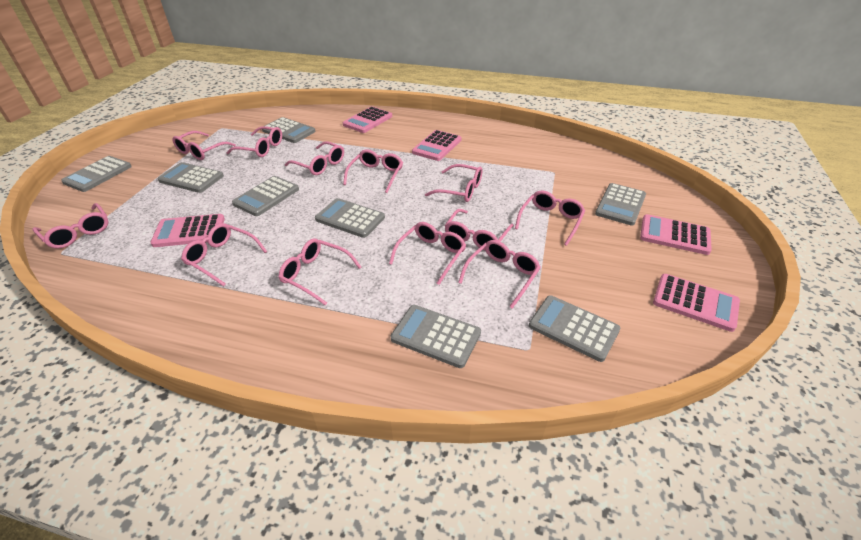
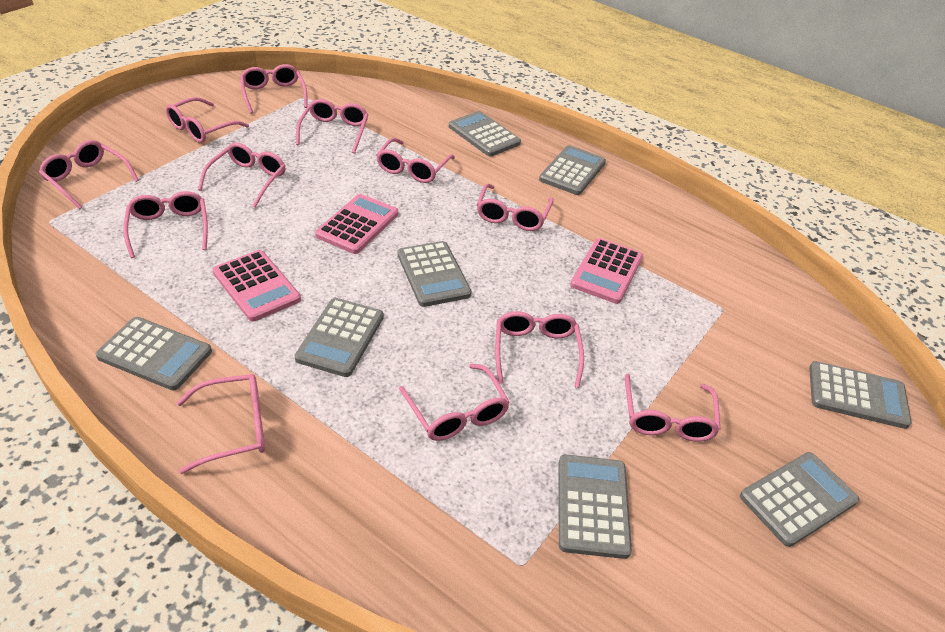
pink calculator: [150,214,225,247] [343,106,392,133] [412,130,461,161] [640,214,712,255] [653,274,740,332] = 5 -> [213,250,301,322] [315,194,398,254] [570,238,643,304] = 3

